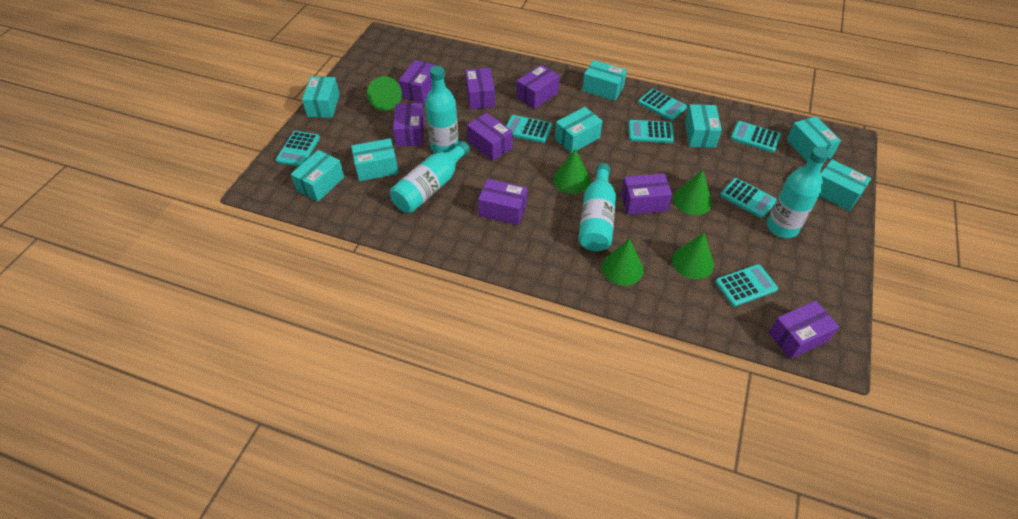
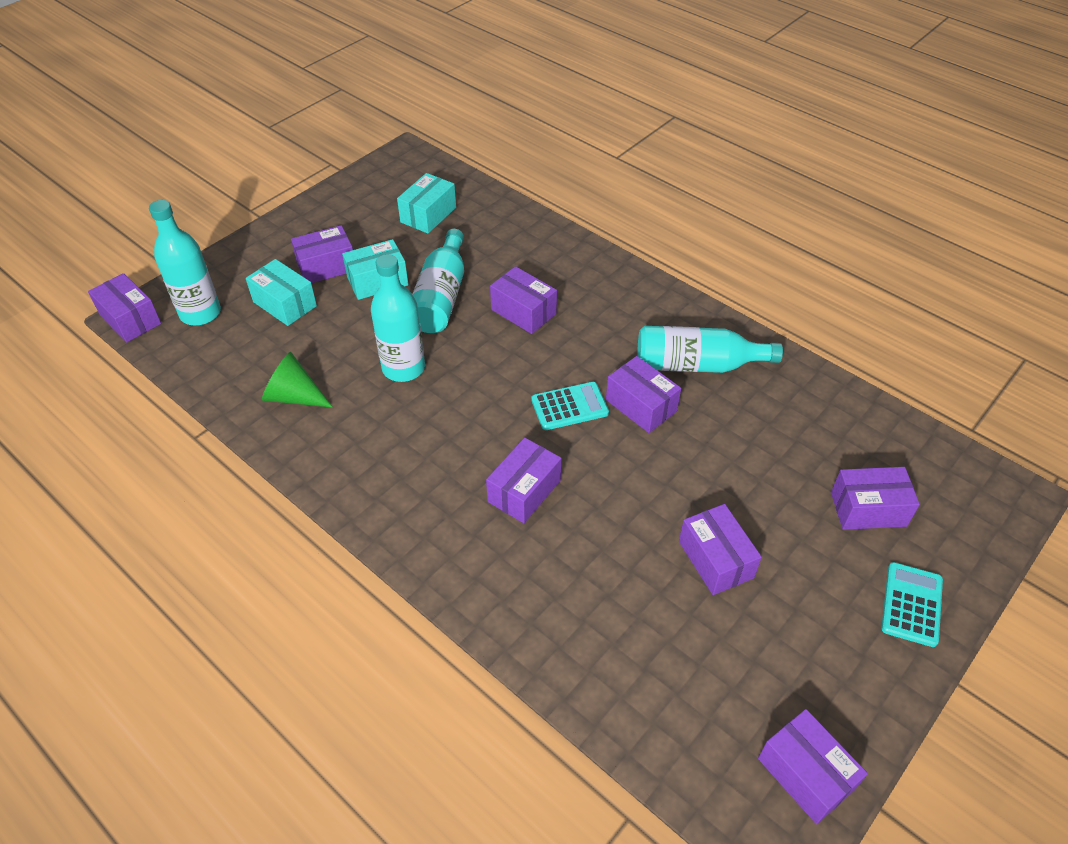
green cone: [367,76,402,111] [553,149,591,194] [602,239,644,285] [672,233,714,279] [673,170,712,215] = 5 -> [262,352,333,408] = 1
turquoise box: [291,150,344,202] [302,77,340,118] [351,138,399,181] [555,107,603,153] [582,60,627,101] [685,104,722,148] [787,116,841,162] [819,160,871,211] = 8 -> [246,259,317,326] [342,239,408,300] [397,173,456,233] = 3
turquoise calculator: [276,131,320,167] [506,115,552,143] [628,120,674,143] [638,89,687,121] [715,264,778,307] [720,178,777,218] [731,121,781,153] = 7 -> [531,382,609,430] [882,562,943,647] = 2

